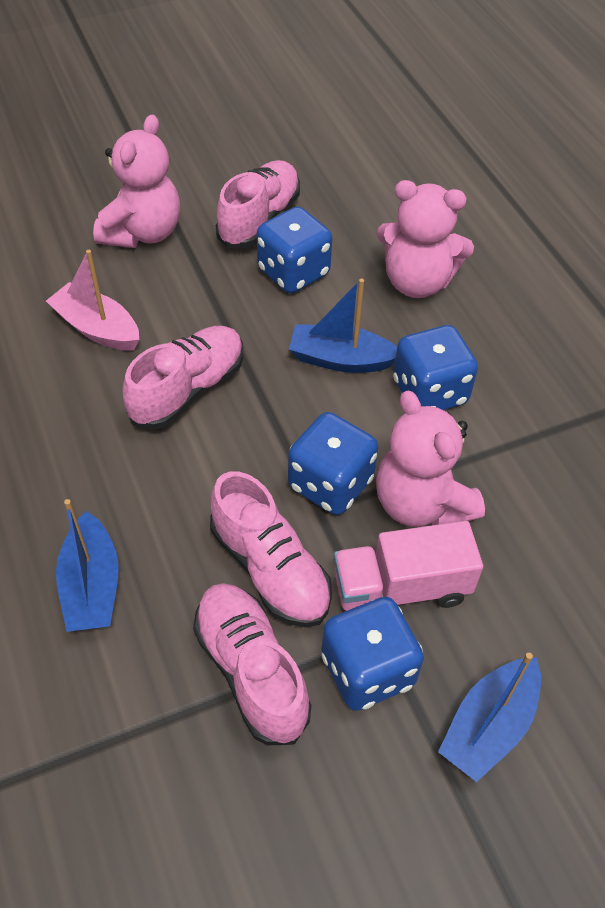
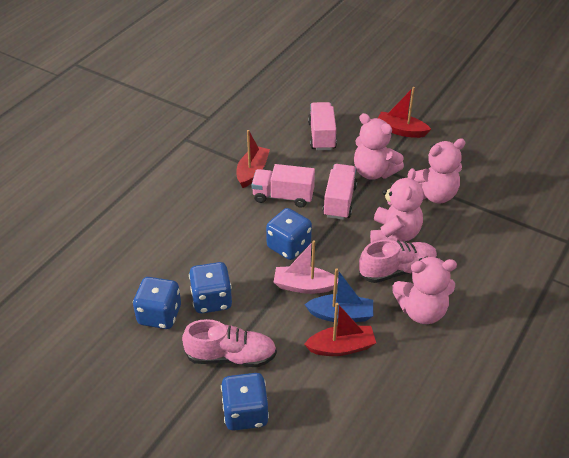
blue boat: [56,499,119,632] [289,278,397,373] [438,653,541,782] = 3 -> [304,268,373,323] = 1
pink shoe: [122,326,243,430] [193,583,311,745] [210,471,332,627] [216,160,300,248] = 4 -> [182,319,277,367] [359,240,437,283] = 2
pink teddy bear: [93,114,180,248] [376,390,485,527] [377,180,474,298] = 3 -> [354,113,404,180] [370,168,424,243] [392,256,457,324] [414,138,466,203] = 4
pink truck: [334,521,483,611] = 1 -> [252,164,315,208] [308,102,337,150] [322,164,357,220] = 3
red boat: none = 0 -> [236,130,270,188] [304,303,376,356] [378,87,431,138] = 3

